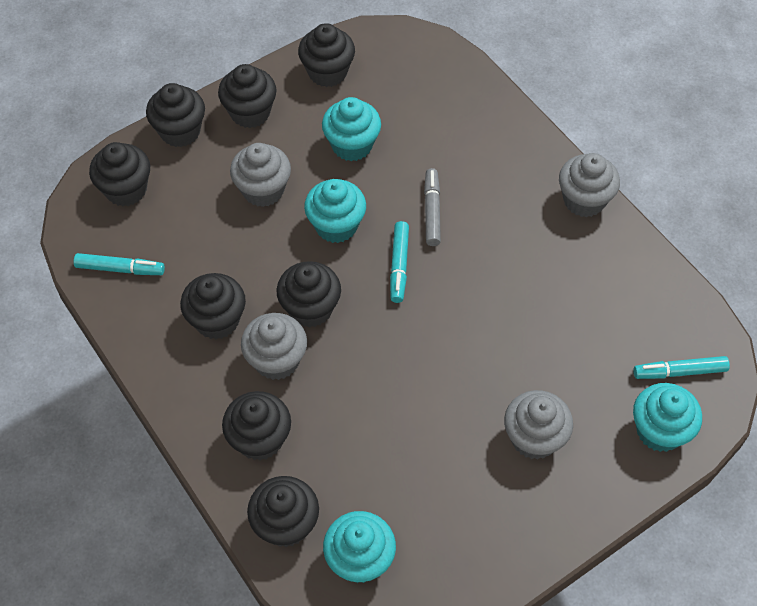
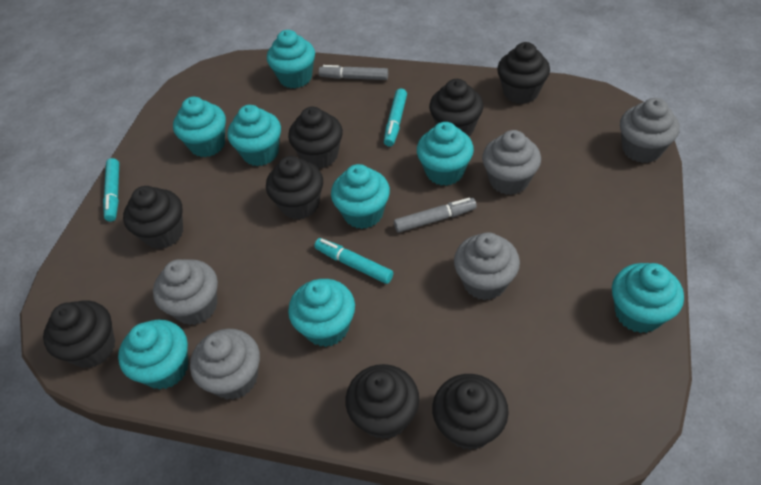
grey cupcake: [230,143,291,207] [241,313,307,380] [504,390,573,460] [559,153,620,217] = 4 -> [153,259,218,325] [190,329,260,400] [454,232,520,300] [482,130,541,195] [620,98,680,163] = 5
grey marker: [424,168,441,246] = 1 -> [319,65,388,80] [394,198,477,233] = 2
turquoise cupcake: [304,179,366,243] [322,97,381,161] [323,511,396,583] [633,383,702,452] = 4 -> [118,320,188,389] [173,97,226,157] [228,105,281,166] [267,30,315,88] [288,279,355,347] [331,164,390,229] [417,122,474,186] [612,263,684,333] = 8

